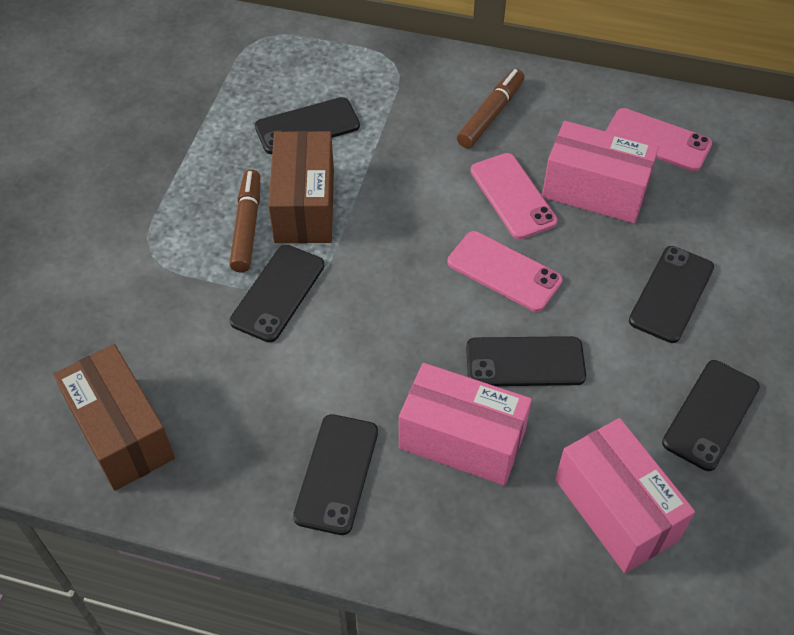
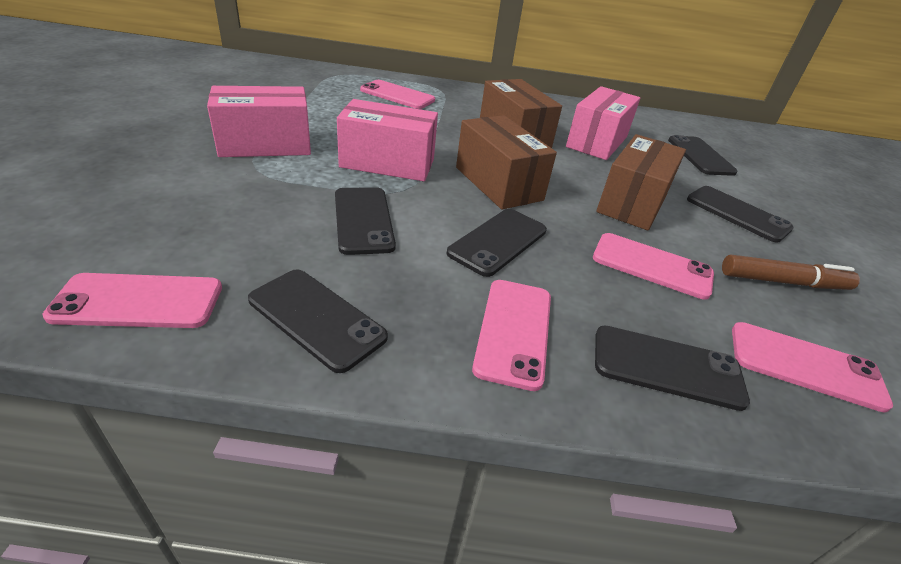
brown box: [53,344,175,491] [268,131,334,243] = 2 -> [456,115,557,209] [480,79,562,148] [596,134,686,230] = 3
brown marker: [229,169,260,273] [457,69,525,148] = 2 -> [722,255,860,290] = 1
pink phone: [448,231,562,312] [470,153,558,239] [606,108,712,171] = 3 -> [42,273,222,328] [360,80,435,109] [472,280,551,391] [593,233,714,300] [732,322,893,412] = 5

